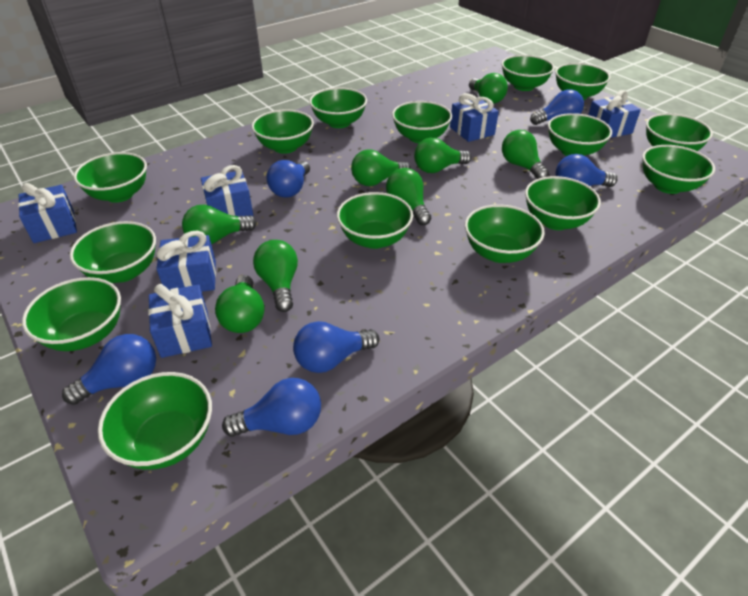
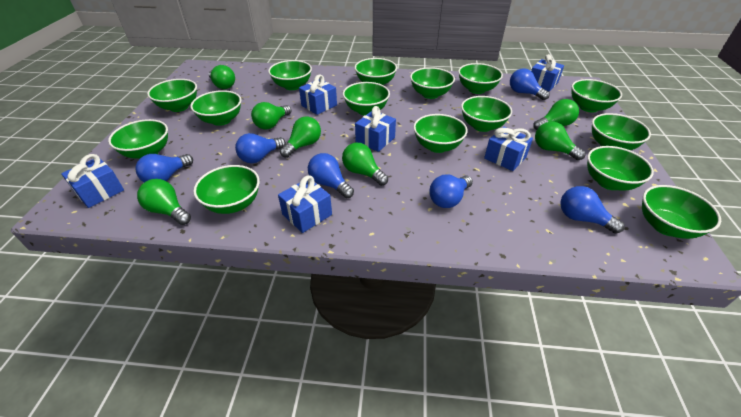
green light bulb: [182,205,257,244] [215,275,264,333] [253,240,298,312] [351,149,411,186] [386,168,431,225] [414,137,471,173] [469,73,508,104] [502,130,549,179] = 8 -> [137,179,191,225] [209,65,235,89] [251,102,291,129] [280,116,321,158] [342,143,388,186] [533,99,579,130] [535,121,585,160] = 7

